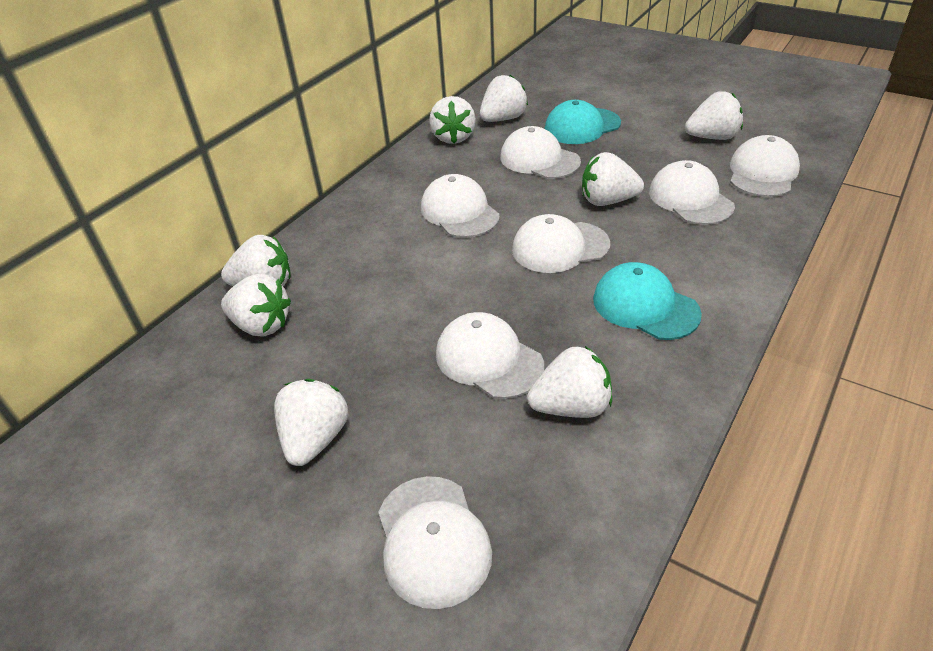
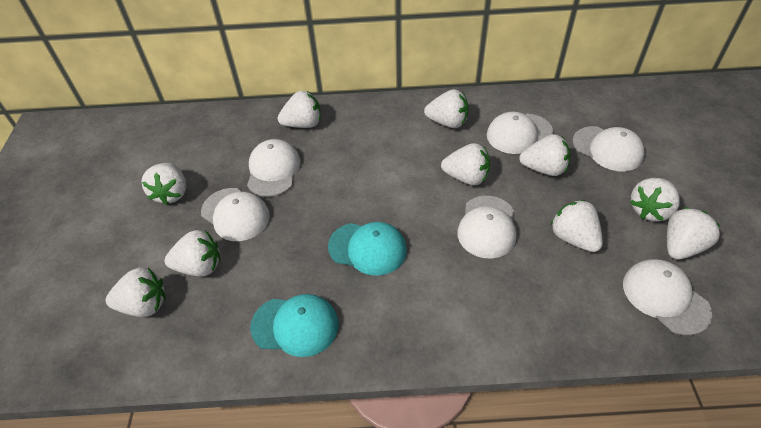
white cap: [378,476,492,609] [421,174,500,238] [436,312,544,399] [500,126,581,179] [512,214,610,273] [649,160,735,225] [730,135,800,197] = 7 -> [201,188,270,241] [247,139,301,197] [457,196,517,259] [487,112,553,154] [573,126,645,171] [623,259,712,335] = 6
white strawberry: [221,235,291,286] [221,274,291,337] [274,379,349,466] [429,96,476,144] [480,75,528,122] [527,346,612,418] [582,152,644,206] [685,91,743,140] = 8 -> [106,268,166,317] [141,163,186,205] [164,230,220,277] [278,91,321,128] [424,89,469,128] [441,143,490,185] [519,134,571,176] [551,200,603,252] [630,178,680,222] [667,207,721,260] = 10

